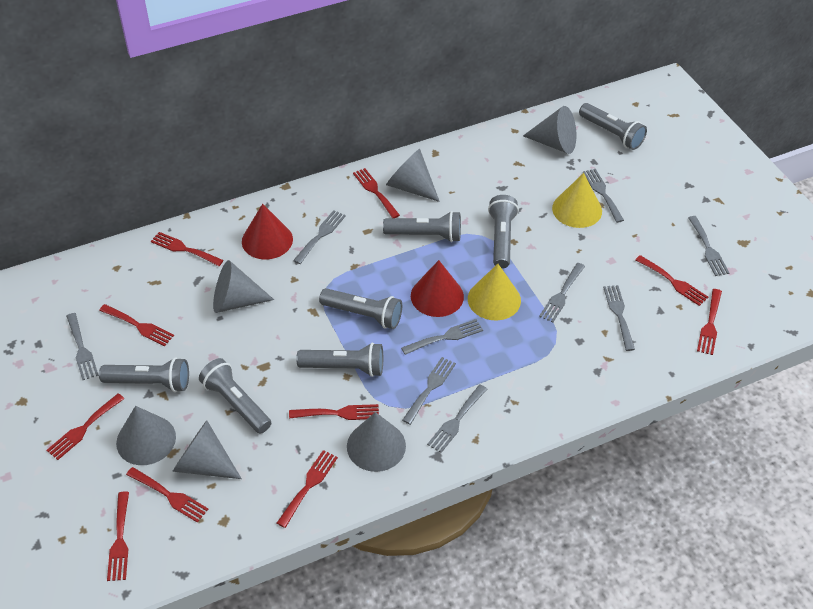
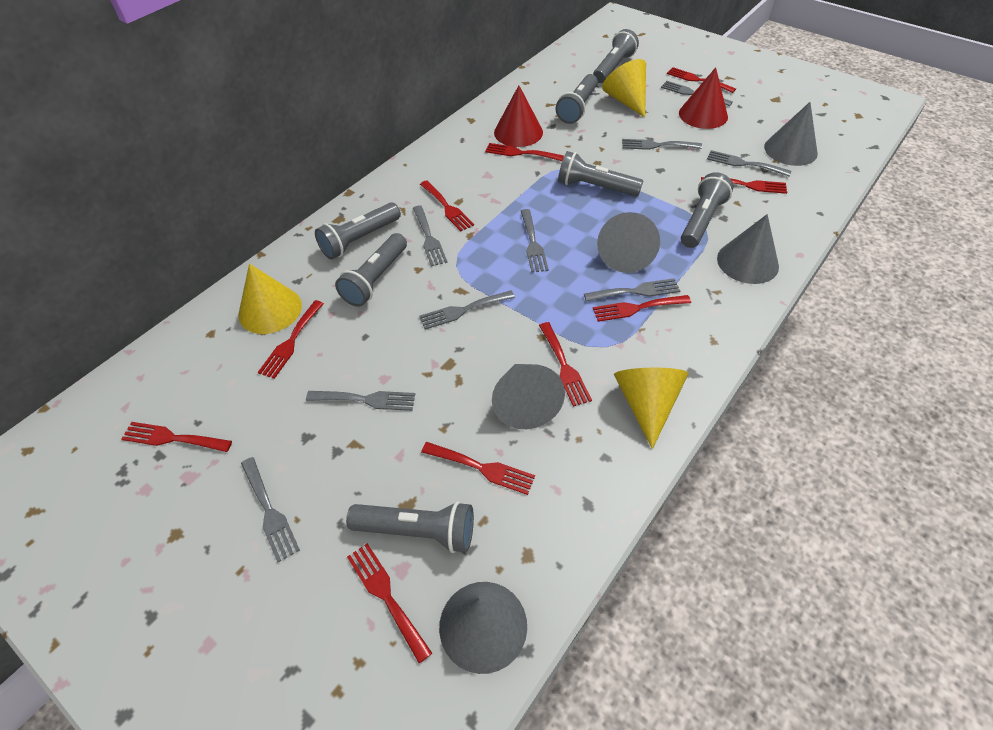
grey cone: [116,406,176,465] [172,420,242,479] [213,260,274,313] [347,412,406,472] [386,149,440,202] [523,106,576,154] = 6 -> [439,582,527,674] [492,364,565,429] [597,212,660,273] [717,214,779,284] [764,102,818,166] = 5
yellow cone: [468,264,521,320] [552,173,602,228] = 2 -> [238,264,302,334] [602,59,646,117] [614,368,689,449] = 3

